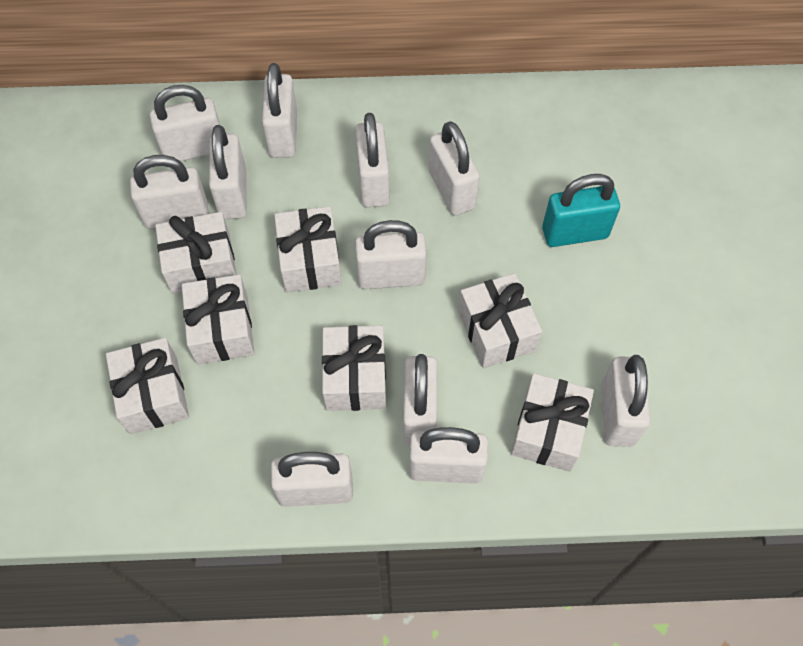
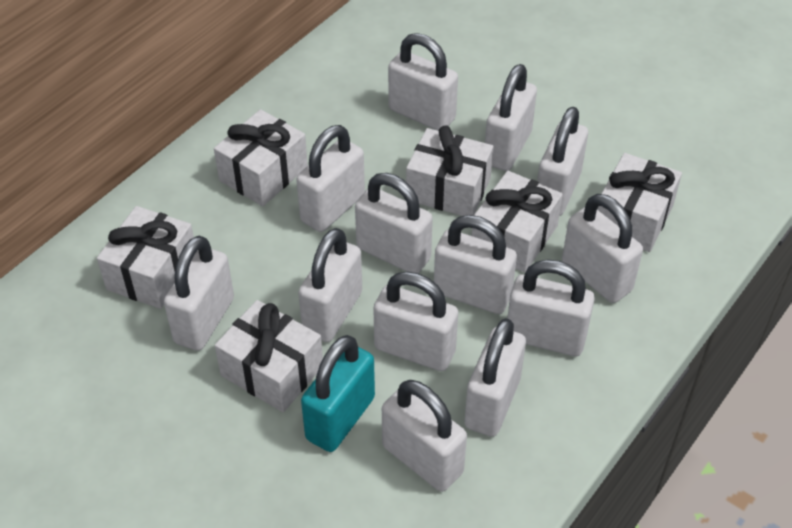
white gift: [106,338,189,434] [155,212,237,294] [182,275,255,364] [274,206,342,292] [322,325,386,411] [458,273,542,368] [511,373,594,472] = 7 -> [97,206,194,309] [214,109,308,206] [215,300,323,412] [406,125,493,216] [472,171,563,273] [597,153,682,252] = 6
white padlock: [130,155,209,229] [150,85,220,161] [209,125,247,219] [262,63,297,158] [271,452,353,507] [355,113,390,207] [355,220,426,289] [403,354,437,446] [409,427,488,484] [428,121,480,215] [601,355,650,447] = 11 -> [164,236,234,351] [296,125,365,232] [298,228,362,342] [355,173,433,273] [373,272,458,371] [382,380,467,492] [388,33,458,131] [434,215,517,314] [464,318,526,437] [485,64,537,171] [507,259,595,356] [537,107,588,216] [562,194,643,303] = 13

